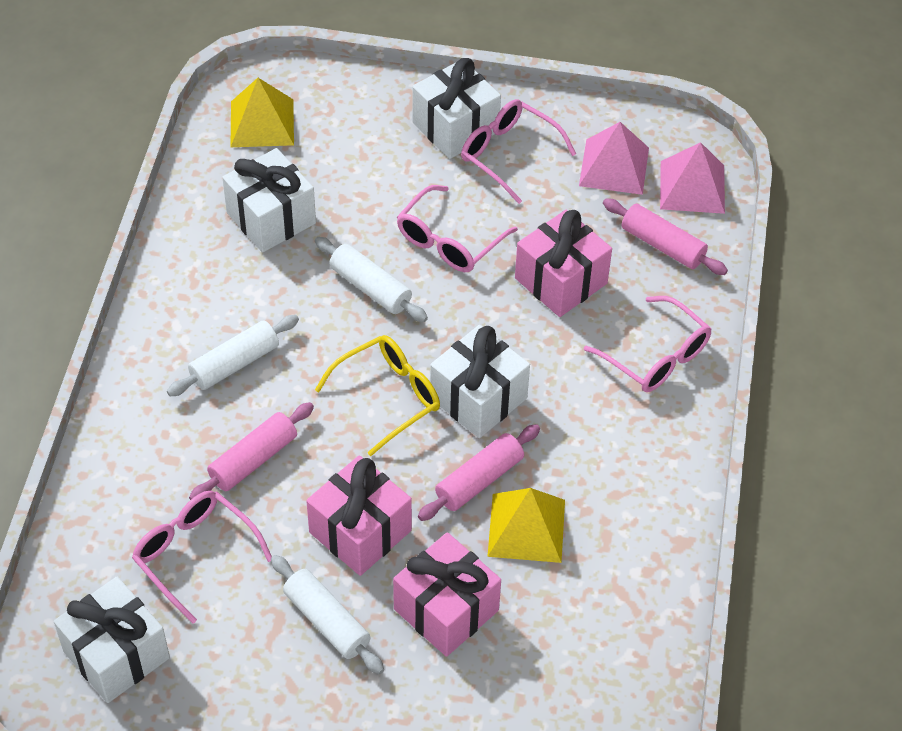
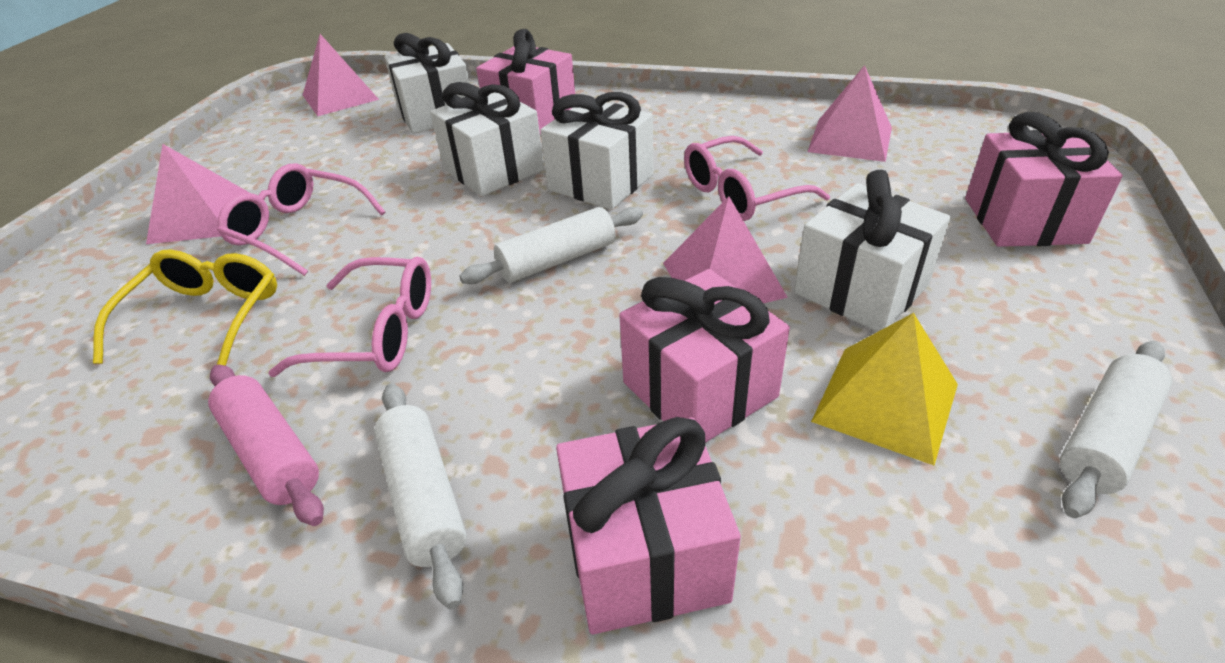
pink gift: [306,455,412,576] [393,532,501,657] [515,210,612,317] = 3 -> [476,29,575,135] [556,417,741,634] [619,269,790,443] [965,112,1123,247] = 4
pink glasses: [132,490,272,624] [397,185,518,272] [461,99,576,204] [584,296,712,392] = 4 -> [217,163,385,276] [268,257,431,377] [684,136,830,221] = 3
pink pyramid: [579,122,649,195] [660,142,725,214] = 2 -> [146,144,250,244] [303,34,379,116] [663,196,788,303] [807,65,892,162] = 4
pink rolling pin: [189,402,314,500] [418,424,540,521] [603,198,728,275] = 3 -> [208,364,324,526] = 1
yellow pyramid: [230,78,294,147] [487,488,565,563] = 2 -> [811,313,958,465] = 1

